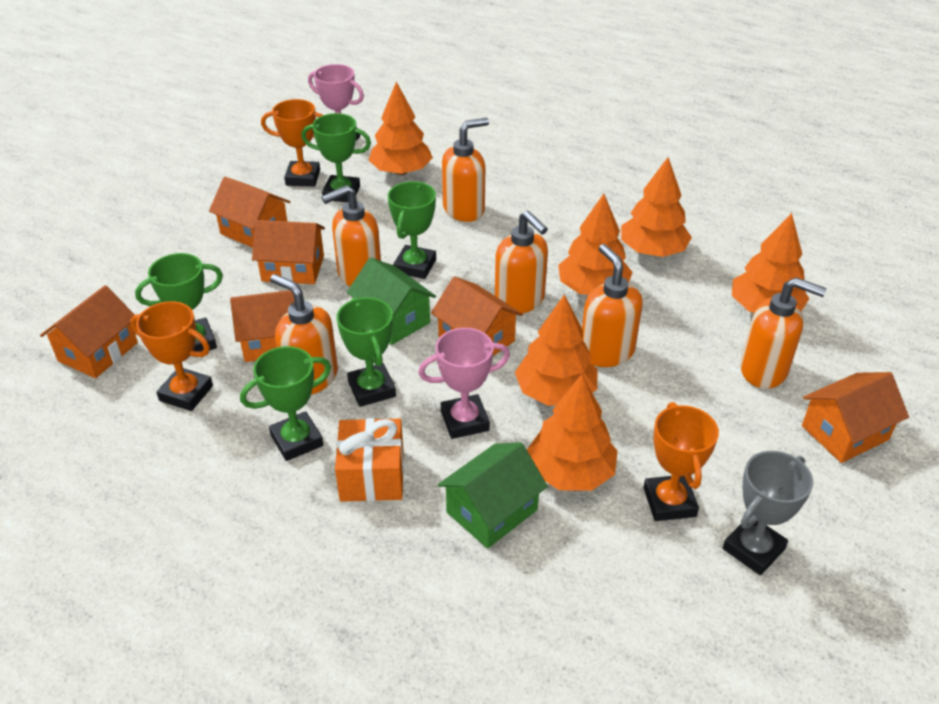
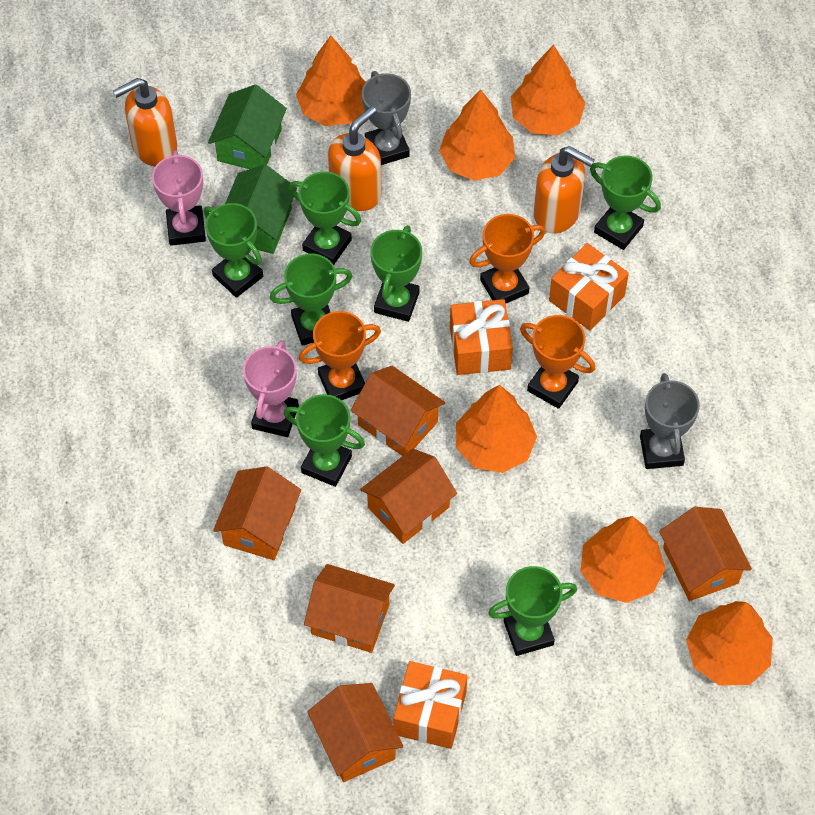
green trophy: [135,253,223,356] [240,346,331,461] [301,113,371,202] [337,297,396,407] [388,181,436,279] = 5 -> [204,203,263,298] [270,254,353,346] [283,394,365,487] [288,172,361,265] [371,225,422,322] [488,566,577,656] [590,156,661,250] = 7
grey trophy: [723,451,813,575] = 1 -> [362,71,411,165] [640,373,700,469] = 2
orange gift: [335,418,404,501] = 1 -> [393,661,467,749] [450,299,513,375] [549,243,629,330] = 3
orange soap dispenser: [270,274,338,395] [321,185,381,286] [442,118,489,222] [495,211,548,314] [582,244,643,367] [740,277,826,389] = 6 -> [113,78,177,166] [328,106,382,211] [534,146,595,234] = 3

